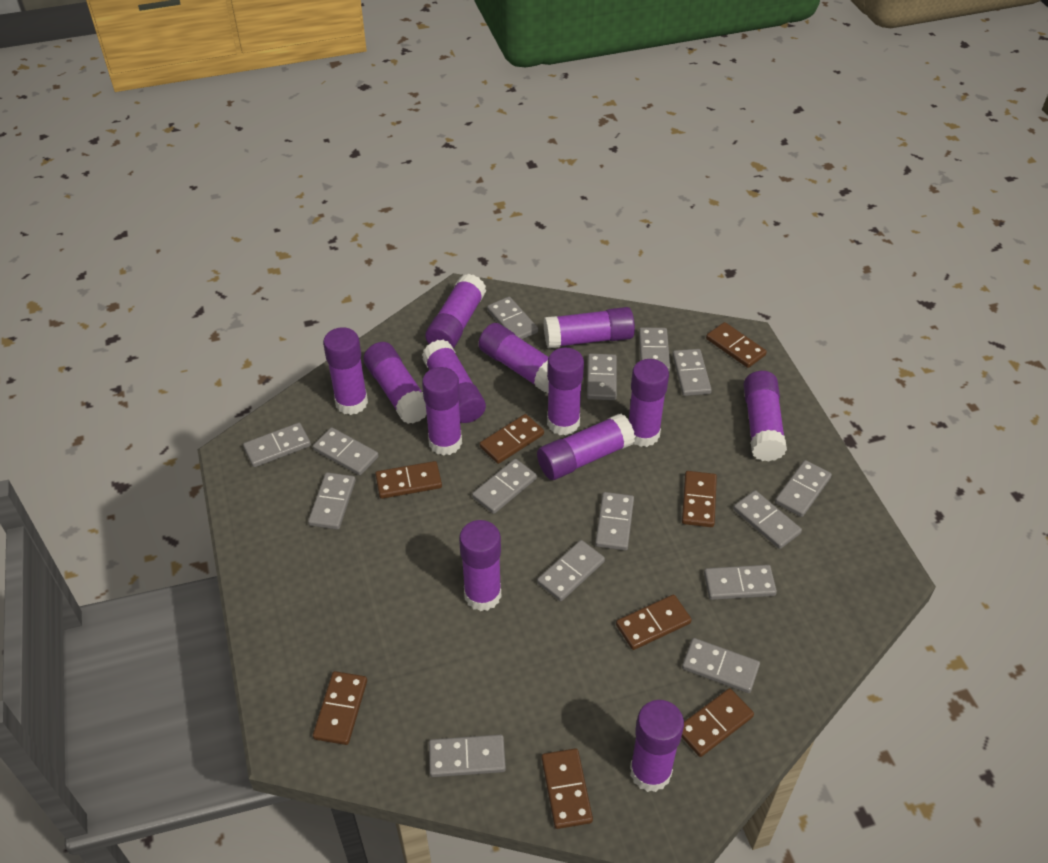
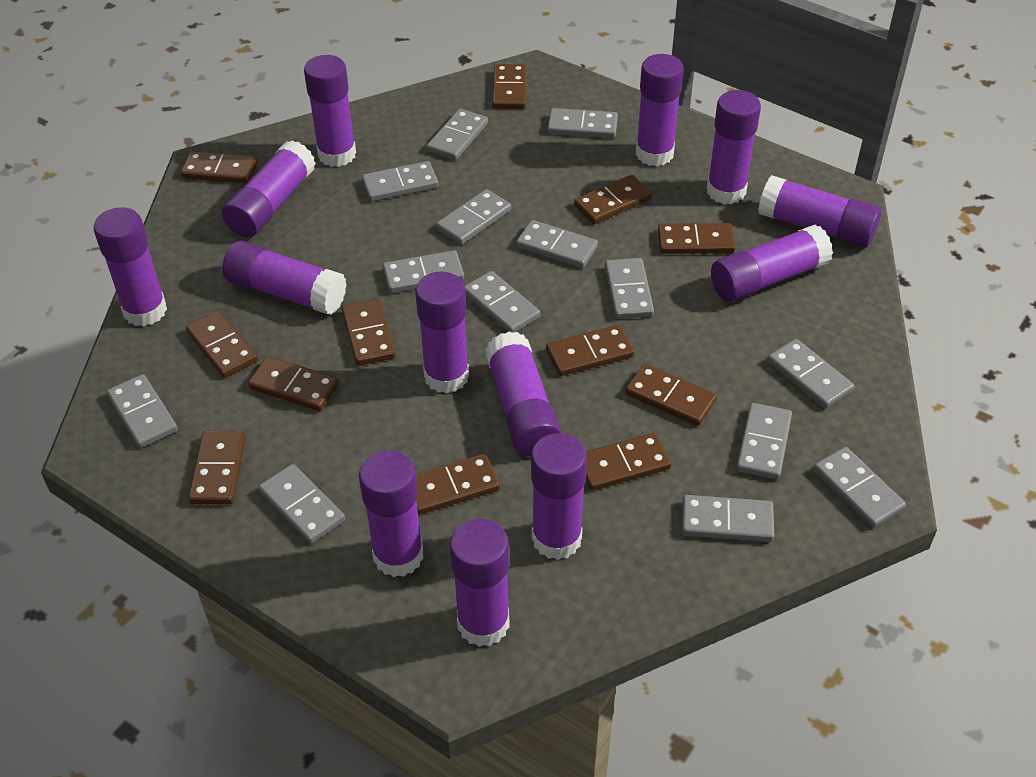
brown domino: [313,671,367,745] [375,461,442,499] [480,414,544,464] [541,748,593,829] [616,594,692,650] [682,471,717,527] [682,688,754,757] [706,322,767,368] = 8 -> [181,151,258,184] [186,310,258,378] [188,431,246,504] [248,356,339,411] [342,299,395,366] [416,454,500,515] [492,64,527,109] [546,325,634,376] [574,175,652,224] [586,433,671,491] [626,364,717,426] [658,223,736,254] = 12
grey domino: [243,423,311,467] [308,472,356,529] [313,427,379,475] [429,734,506,777] [472,459,537,514] [487,296,538,339] [537,540,605,601] [587,354,617,400] [595,492,634,550] [639,327,670,371] [672,349,712,396] [682,638,760,693] [704,565,777,600] [733,490,802,549] [775,460,832,517] = 15 -> [107,374,178,448] [258,464,345,544] [362,161,439,201] [383,250,464,293] [427,109,488,160] [436,189,511,245] [465,271,540,333] [516,220,598,268] [548,108,618,138] [605,258,654,319] [682,495,774,542] [736,403,792,480] [768,339,854,409] [813,447,906,528] = 14

